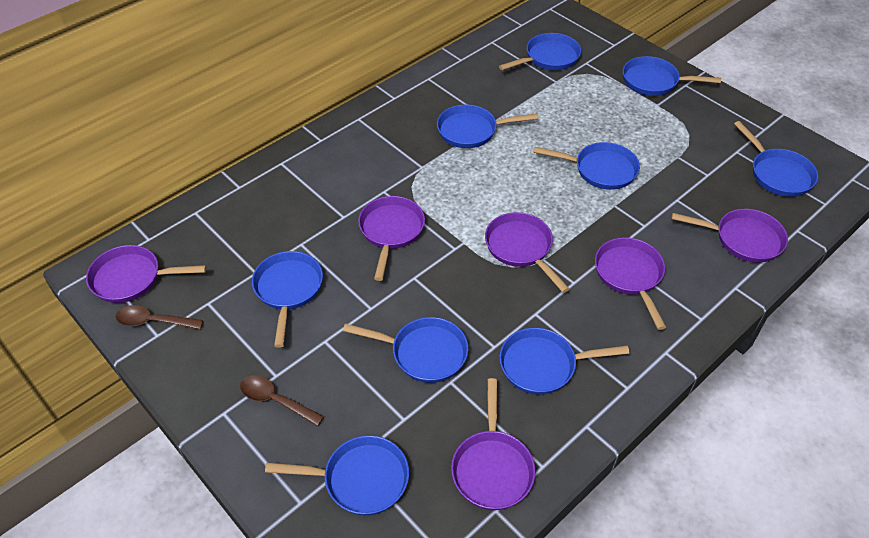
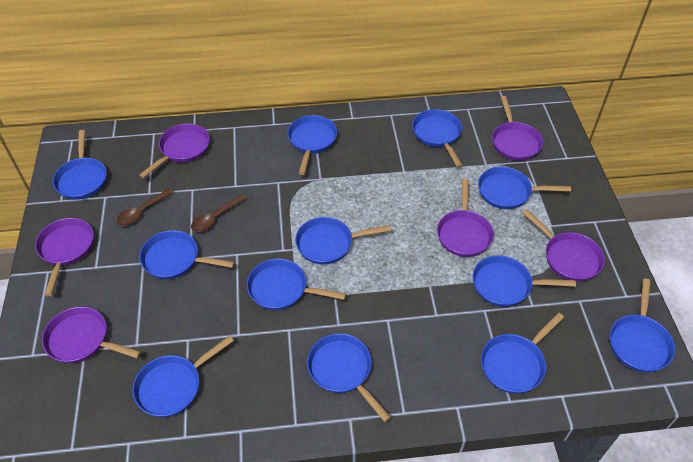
blue pan: [252,251,323,348] [265,435,409,515] [343,317,468,383] [437,104,538,148] [499,33,581,70] [499,328,629,395] [534,142,640,190] [623,56,721,96] [734,121,818,197] = 9 -> [52,130,107,200] [132,336,233,417] [139,230,235,279] [247,258,346,310] [287,115,337,175] [295,217,391,264] [307,333,391,422] [412,109,462,167] [472,255,576,307] [478,167,571,209] [481,312,564,394] [610,278,675,372] = 12

